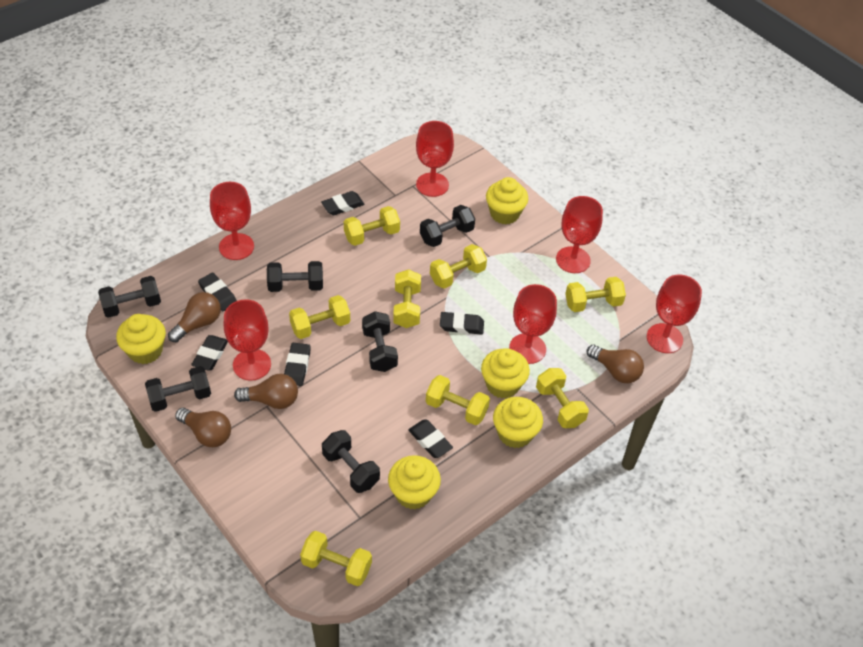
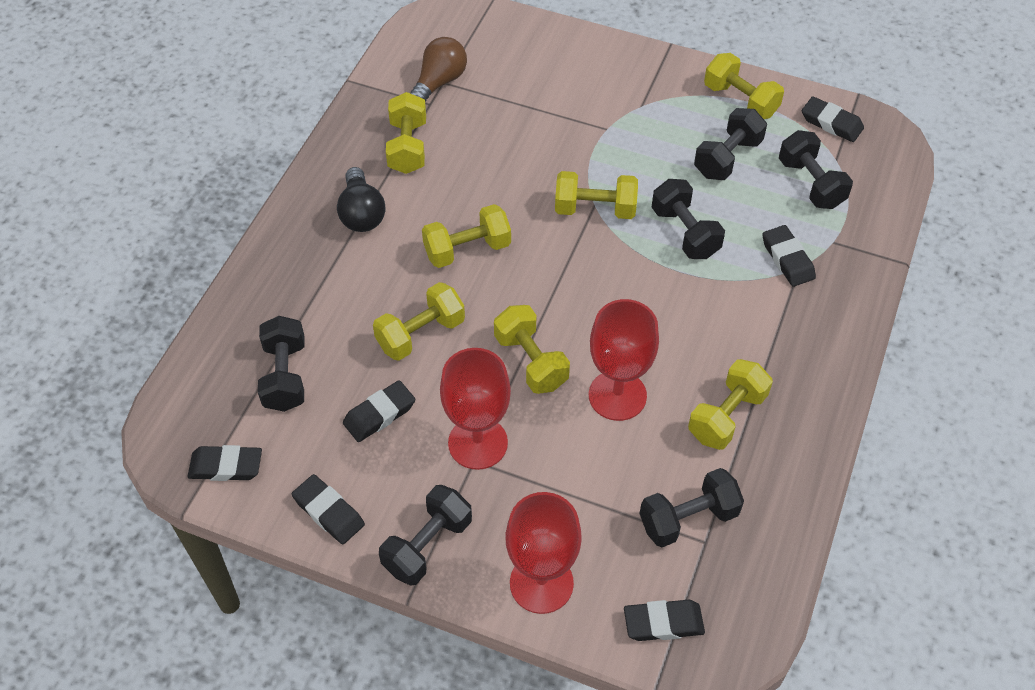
black light bulb: none = 0 -> [337,167,385,232] = 1
brown light bulb: [168,292,221,343] [175,408,231,447] [234,374,298,409] [586,345,644,383] = 4 -> [410,37,467,102] = 1
red goblet: [210,182,254,260] [224,299,271,381] [416,121,454,197] [509,284,557,364] [556,196,603,273] [647,275,702,353] = 6 -> [440,348,511,470] [506,492,582,614] [589,299,659,421] = 3
yellow cupcake: [116,314,166,364] [388,455,441,509] [481,348,530,398] [486,177,528,224] [493,397,543,448] = 5 -> none = 0
yellow dumbbell: [289,295,350,339] [300,531,372,586] [344,206,400,246] [393,269,421,328] [426,375,490,425] [430,244,487,289] [536,368,589,428] [565,277,626,312] = 8 -> [373,282,465,361] [386,92,426,174] [422,204,511,268] [494,305,570,394] [555,171,638,219] [688,359,773,450] [704,53,784,119] = 7

